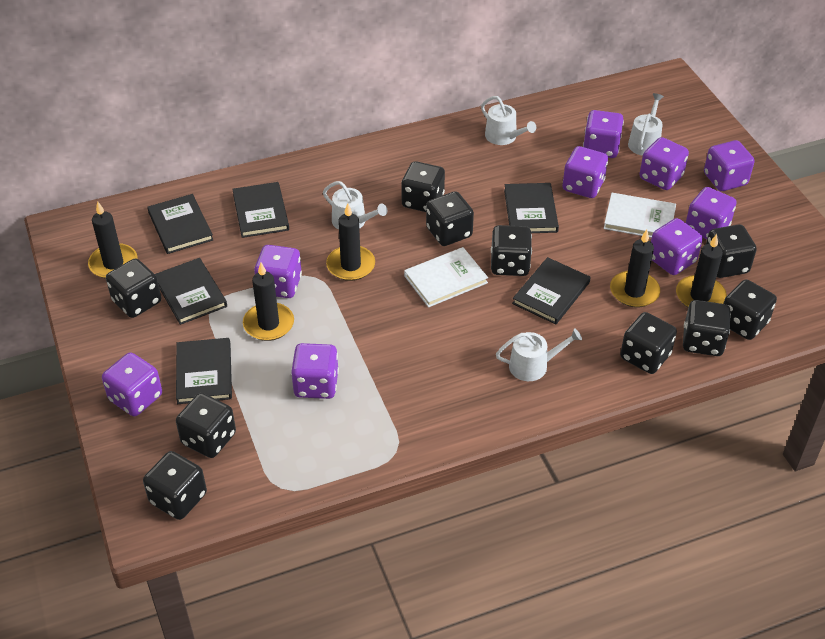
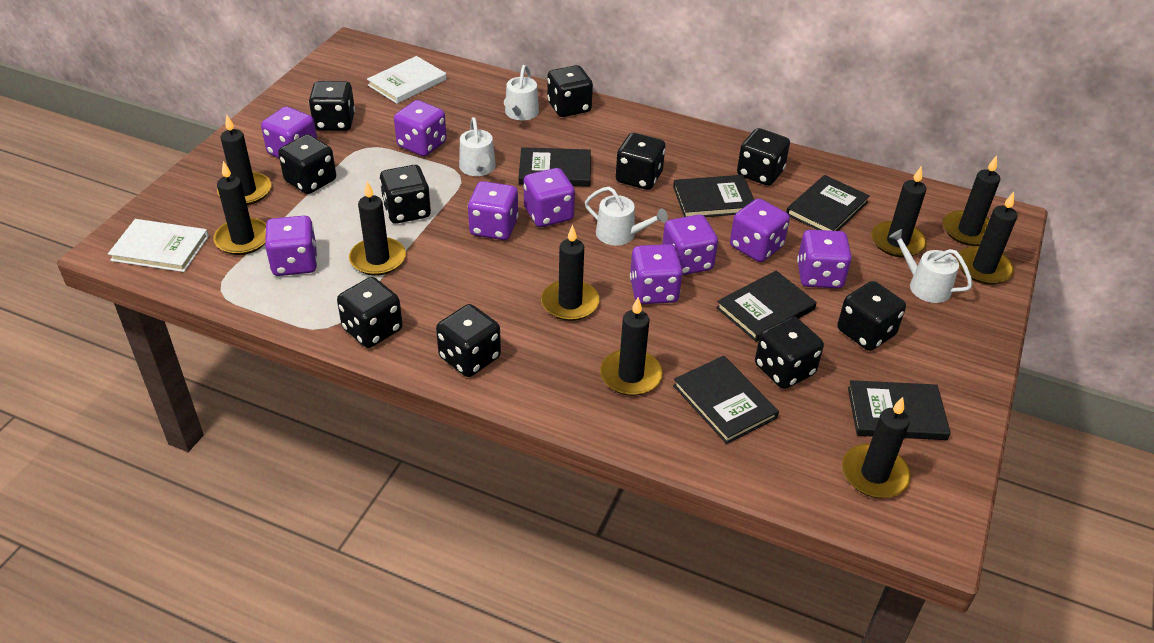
black candle: [88,201,138,279] [243,263,294,341] [326,203,375,281] [610,230,660,308] [676,234,727,308] = 5 -> [213,161,266,255] [217,115,271,205] [349,181,406,276] [541,225,600,321] [600,297,663,396] [842,397,911,498] [872,166,927,258] [943,155,1000,246] [957,192,1017,285] = 9

